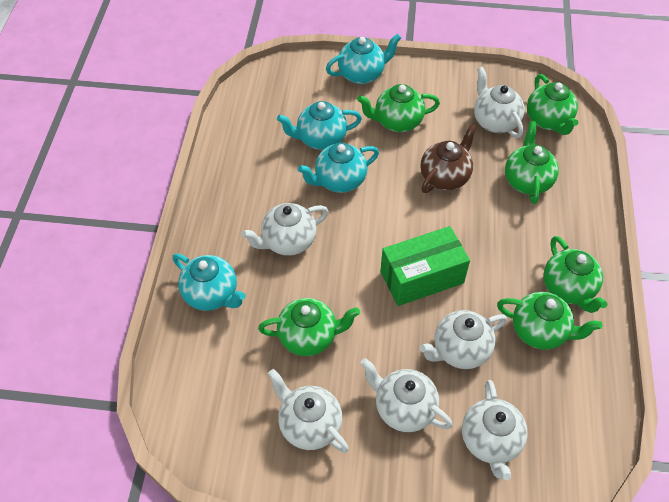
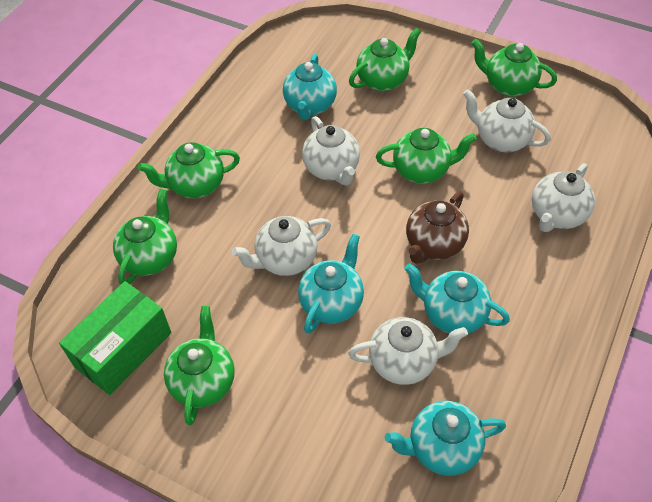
white teapot: [242,203,329,256] [268,369,349,453] [361,358,453,432] [420,310,507,369] [462,380,528,480] [474,67,525,138] = 6 -> [232,216,331,276] [302,116,360,185] [348,317,468,385] [463,89,551,152] [532,163,595,232] = 5

